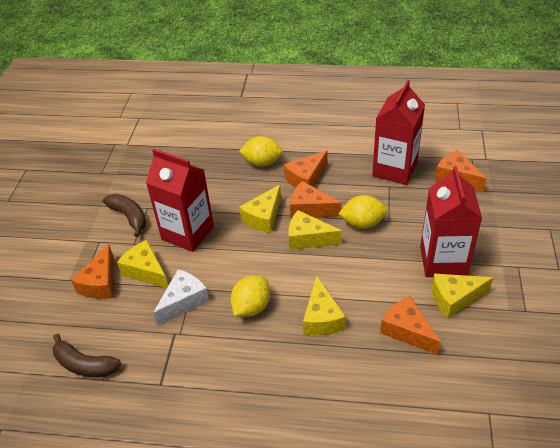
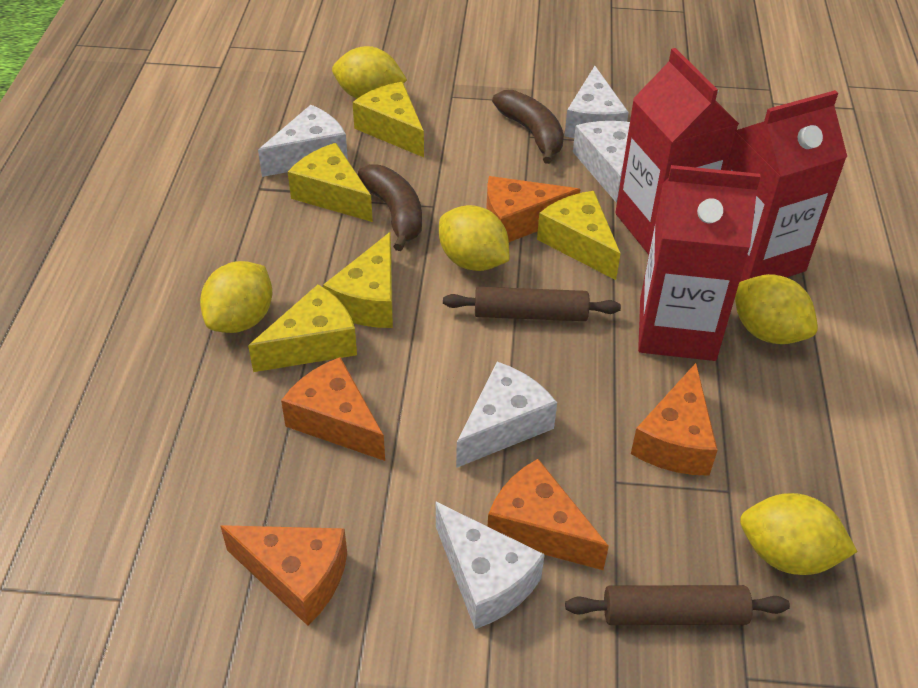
brown rolling pin: none = 0 -> [443,287,621,321] [565,585,790,625] = 2
white cheese: [153,269,209,326] = 1 -> [258,105,348,177] [436,502,545,629] [456,362,557,468] [565,66,629,138] [573,121,630,203] = 5
yellow lemon: [230,275,270,317] [239,136,283,167] [338,195,387,229] = 3 -> [200,261,272,333] [332,46,407,99] [439,205,509,271] [735,274,818,344] [740,493,858,575] = 5

